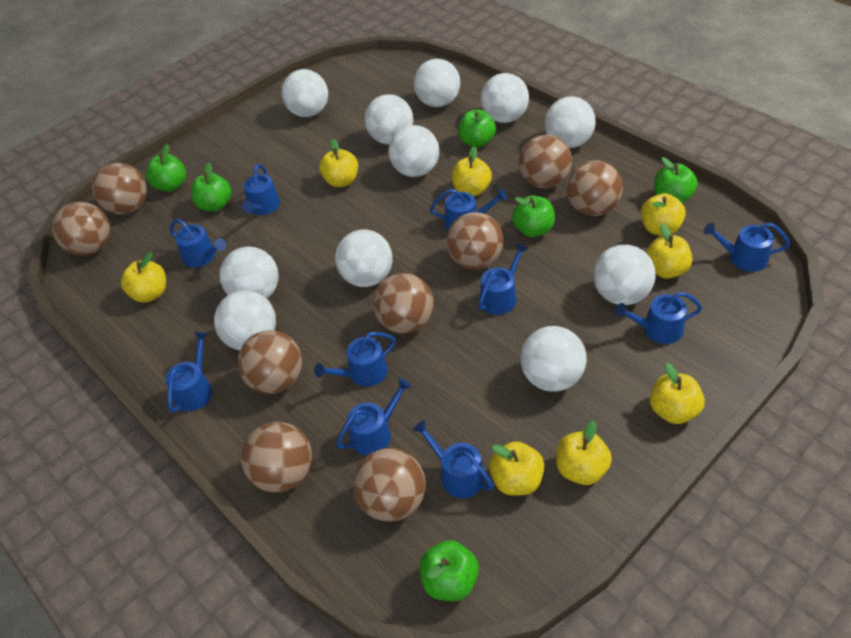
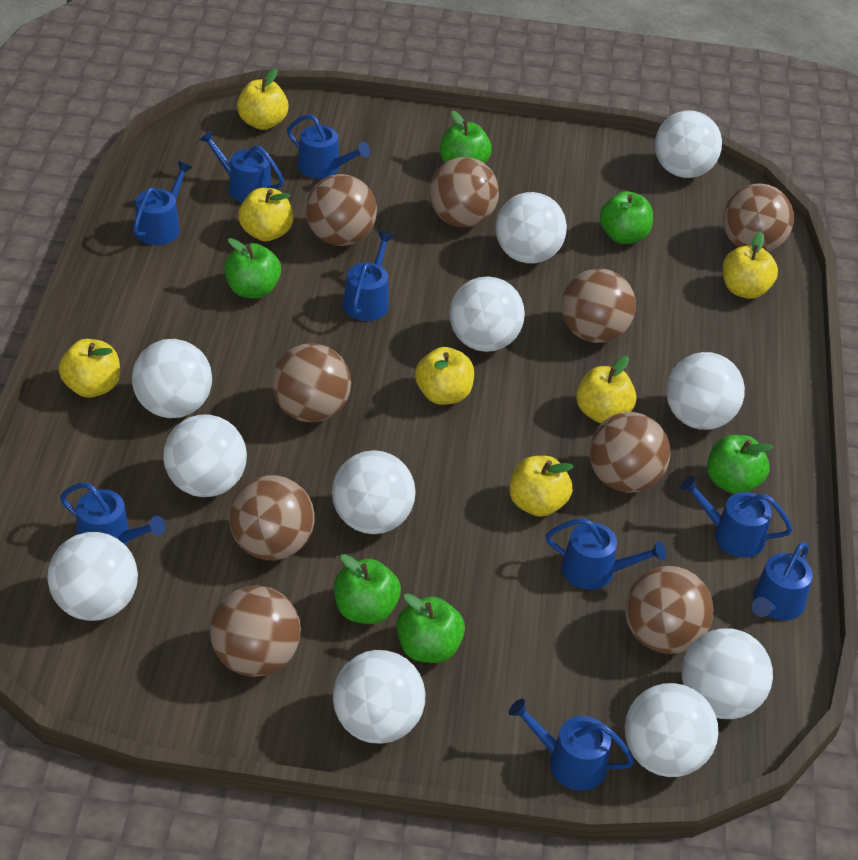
blue watering can: [165,332,212,413] [170,219,227,268] [242,164,280,215] [314,332,396,387] [336,378,412,455] [413,420,494,498] [430,189,507,230] [478,243,528,315] [615,292,702,344] [704,223,790,272] = 10 -> [60,483,165,546] [133,161,193,245] [199,130,284,202] [287,114,370,179] [343,232,394,321] [509,699,635,791] [546,518,666,590] [680,476,793,558] [752,542,813,620] = 9
yellow apple: [121,252,166,303] [319,139,358,187] [452,146,492,196] [489,441,544,495] [556,421,612,485] [641,193,686,236] [646,224,692,279] [650,363,705,424] = 8 -> [59,339,120,398] [237,68,289,130] [238,188,294,241] [415,347,474,405] [509,456,574,517] [576,356,636,423] [723,232,778,299] = 7

